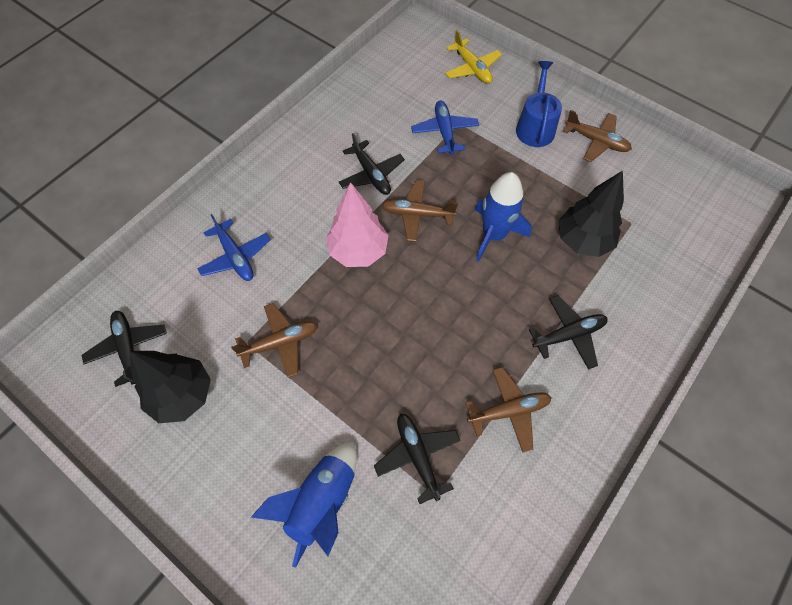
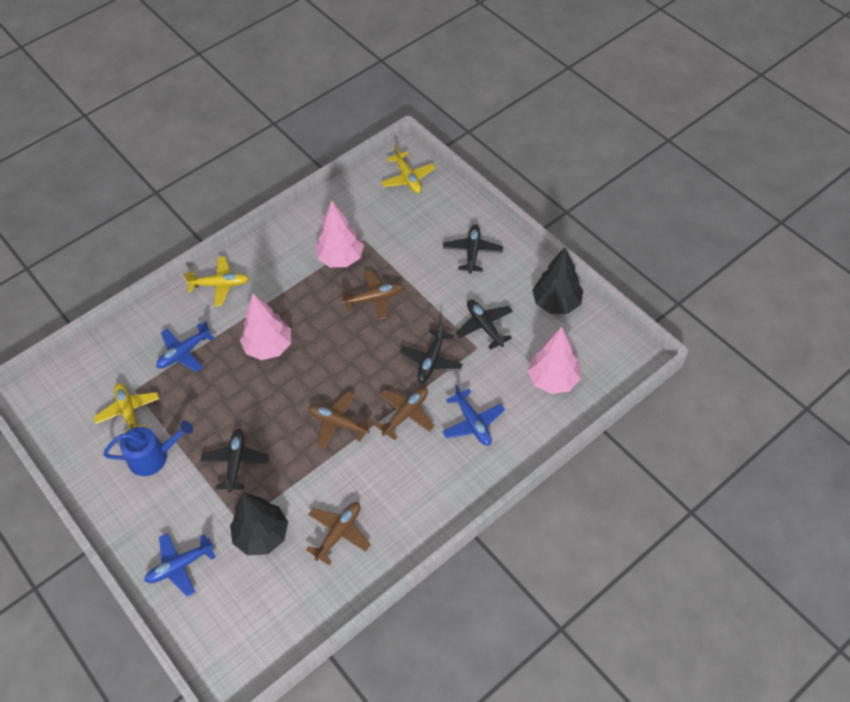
blue plane: [197,214,271,281] [411,101,479,155] = 2 -> [144,533,216,597] [156,321,215,372] [442,385,505,446] = 3
blue rocket: [251,442,357,568] [474,172,531,262] = 2 -> none = 0
pink tree: [326,182,389,267] = 1 -> [240,293,291,360] [315,201,364,267] [527,327,581,394] = 3
yellow plane: [445,30,502,84] = 1 -> [93,383,159,434] [183,257,249,306] [381,145,435,194] = 3

